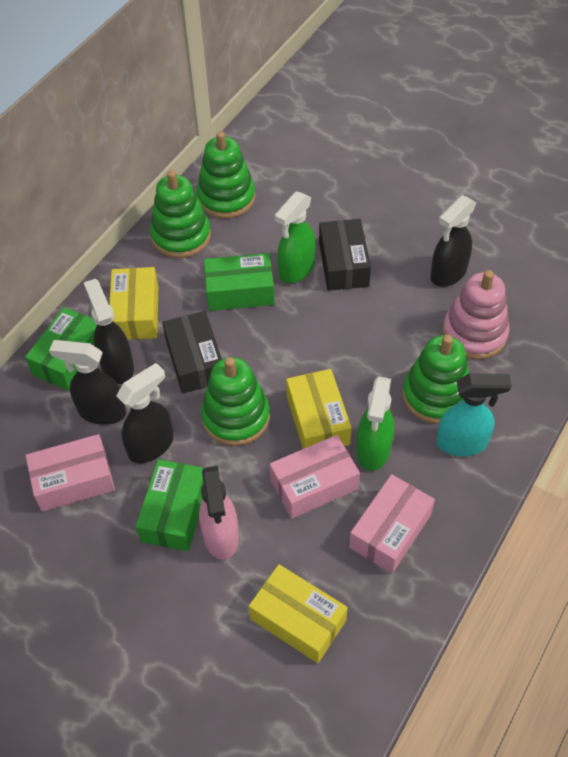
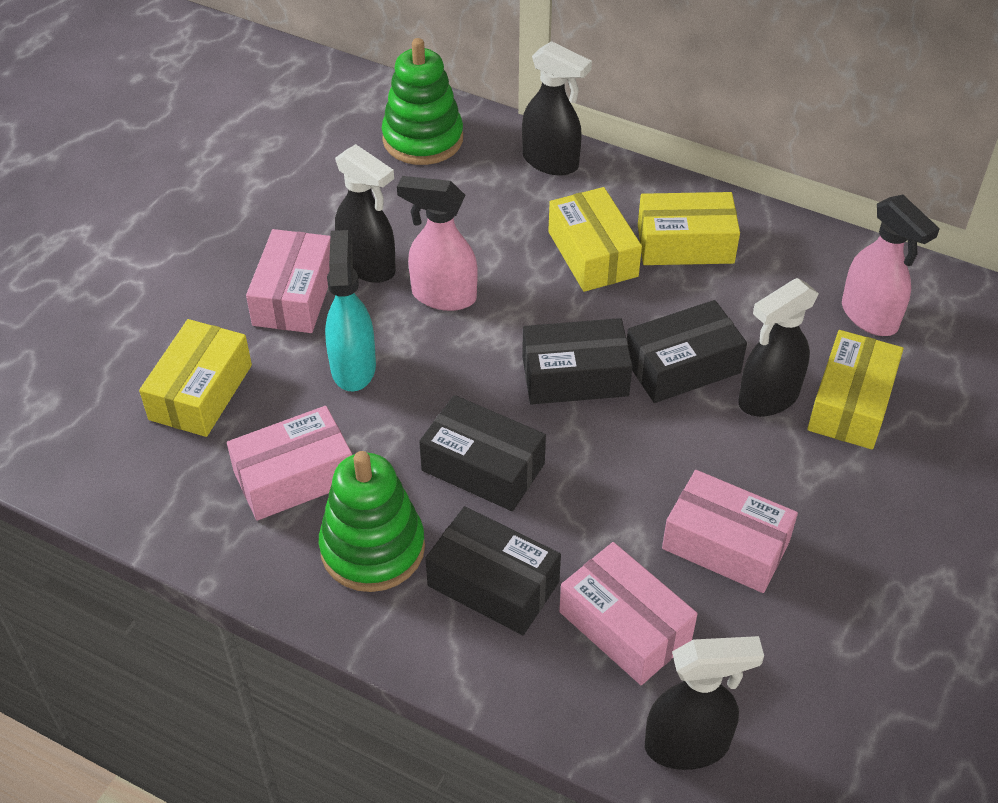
black box: [162,311,222,394] [319,219,371,291] = 2 -> [419,395,546,511] [426,506,561,635] [522,318,633,405] [627,300,747,403] = 4
green box: [25,307,97,391] [136,459,204,551] [204,253,275,311] = 3 -> none = 0
green spray bottle: [275,191,316,283] [357,376,394,471] = 2 -> none = 0
green stacking toy: [150,170,211,258] [197,131,255,219] [201,357,270,446] [403,335,469,424] = 4 -> [319,451,425,592] [382,38,463,165] = 2
pink box: [26,434,115,512] [270,435,360,519] [349,474,435,574] = 3 -> [227,406,352,521] [246,229,330,333] [559,542,698,685] [662,470,798,593] = 4
pink spray bottle: [199,466,239,560] = 1 -> [397,176,478,311] [842,195,940,336] = 2
pink stacking toy: [442,270,509,360] = 1 -> none = 0
yellow box: [109,267,158,340] [249,564,348,663] [286,369,352,449] = 3 -> [139,319,252,437] [548,187,642,292] [638,192,740,265] [807,330,904,449] = 4

